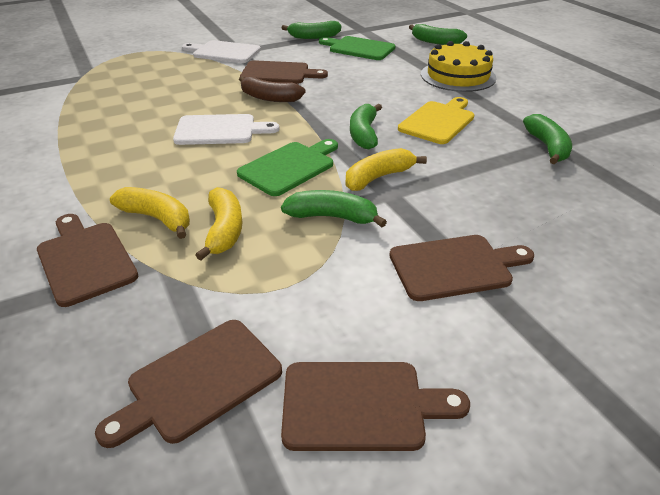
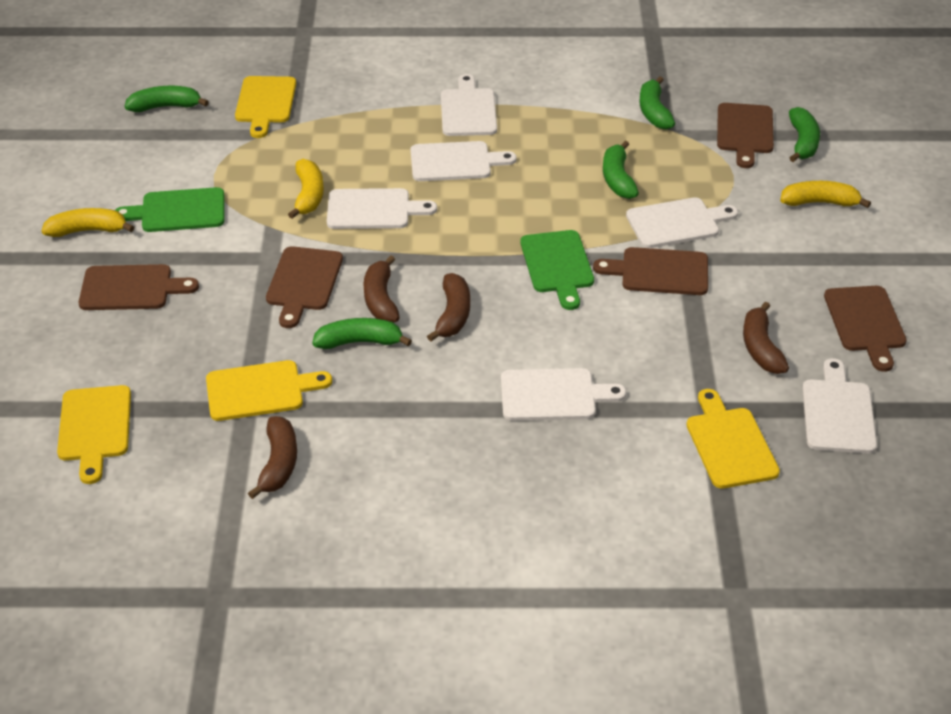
brown banana: [239,76,306,102] = 1 -> [248,416,297,499] [363,255,400,323] [427,273,470,341] [743,301,789,374] = 4
white cutting board: [173,114,279,145] [182,40,261,63] = 2 -> [327,188,437,229] [411,141,517,181] [441,74,497,136] [501,368,626,421] [626,197,738,248] [802,358,877,453] = 6
yellow cake: [421,41,497,92] = 1 -> none = 0
yellow cutting board: [398,97,474,144] = 1 -> [57,385,131,484] [206,360,332,421] [235,76,296,138] [686,389,780,489] = 4

